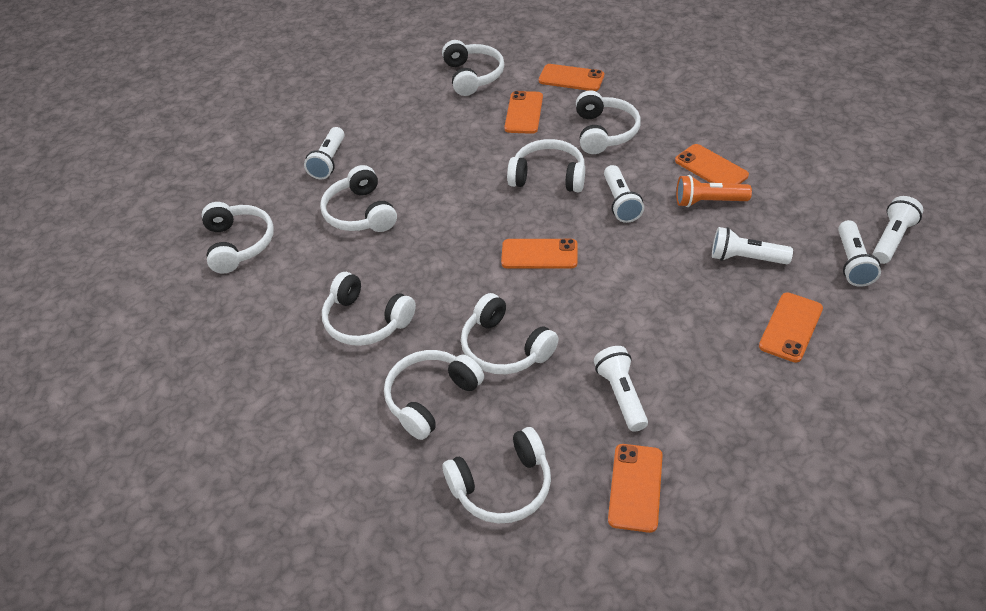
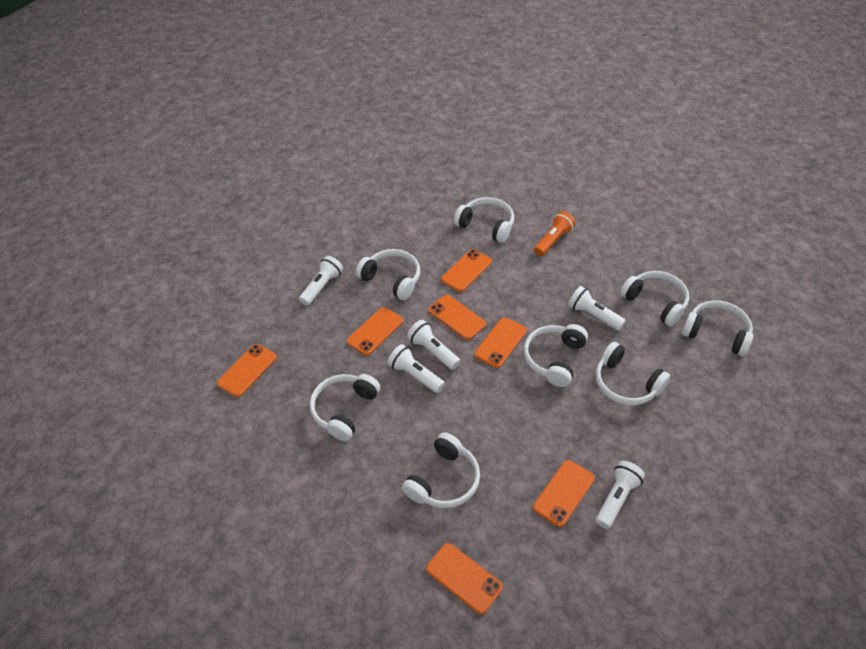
orange phone: [501,239,578,269] [504,91,543,134] [539,64,604,91] [608,444,663,533] [675,144,749,184] [759,292,823,363] = 6 -> [217,344,277,397] [347,307,403,356] [426,543,503,614] [428,295,486,340] [441,249,492,292] [474,317,527,368] [533,460,595,527] = 7
white flashlight: [304,127,345,179] [594,346,648,432] [604,165,644,223] [712,227,793,264] [838,220,881,287] [872,196,923,264] = 6 -> [299,256,343,306] [388,344,445,393] [407,320,460,370] [568,286,626,330] [596,461,645,529] = 5
white headphones: [202,202,274,273] [320,165,397,232] [322,272,416,346] [384,350,484,440] [442,40,504,96] [442,427,551,524] [461,293,559,374] [507,139,585,192] [576,90,641,154] = 9 -> [310,374,380,441] [356,249,420,300] [402,432,480,508] [454,197,514,243] [524,324,588,387] [595,342,671,405] [620,271,689,326] [682,300,753,356] = 8

